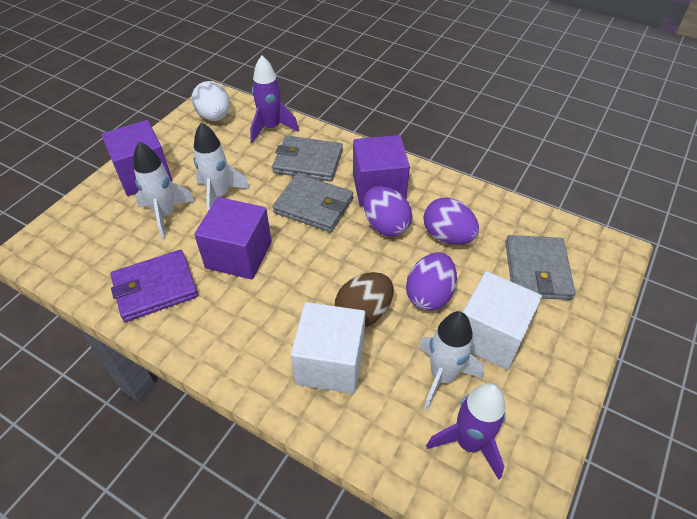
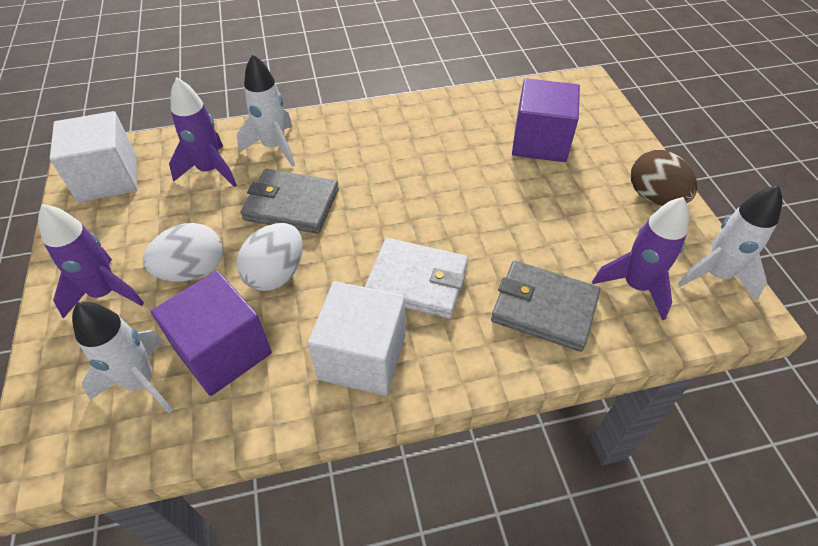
grey wallet: [272,136,343,182] [272,174,353,232] [505,235,576,300] = 3 -> [240,169,339,234] [491,261,600,352] = 2
purple cube: [101,120,172,196] [194,197,272,279] [353,135,410,206] = 3 -> [151,271,272,396] [512,78,580,162] = 2
purple egg: [364,186,412,237] [406,252,457,311] [423,197,479,245] = 3 -> none = 0
purple rocket: [250,56,299,143] [426,383,506,480] = 2 -> [38,204,144,319] [169,77,237,187] [592,197,689,321] = 3
purple wallet: [110,250,198,322] = 1 -> none = 0
white egg: [192,81,230,121] = 1 -> [143,223,223,282] [236,223,303,291] = 2
white wallet: none = 0 -> [365,238,468,319] = 1

